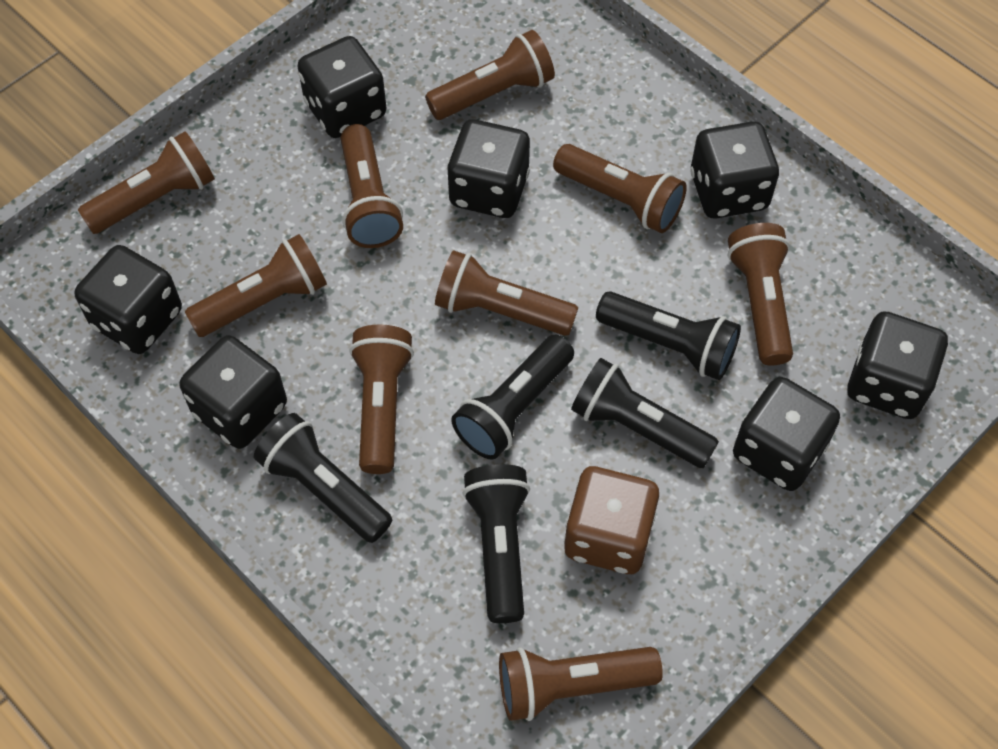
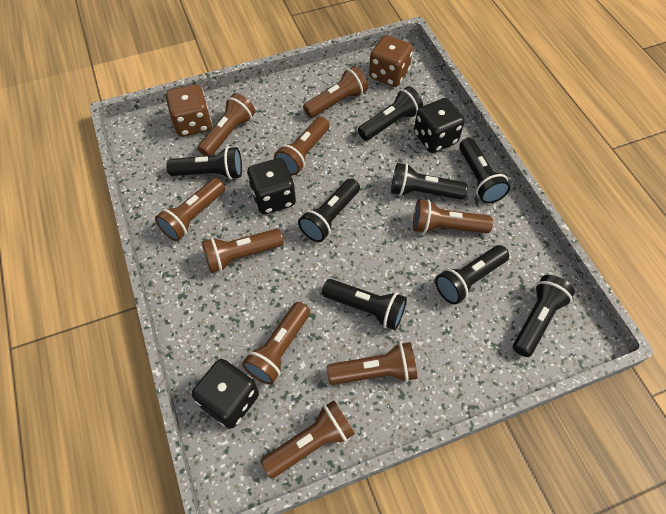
black dice: [74,245,182,354] [180,335,287,449] [297,36,386,138] [447,119,530,218] [690,121,779,219] [733,377,840,491] [847,311,948,419] = 7 -> [192,359,259,428] [247,158,296,214] [414,98,465,153] = 3
black flashlight: [254,413,392,543] [451,335,574,460] [462,464,530,623] [571,358,719,468] [596,291,741,380] = 5 -> [166,147,242,180] [298,178,360,242] [322,279,407,330] [358,86,423,141] [391,163,468,200] [435,245,509,305] [459,138,510,204] [513,275,575,357] = 8
brown dice: [564,466,659,574] = 1 -> [166,84,212,137] [369,35,413,87] = 2

